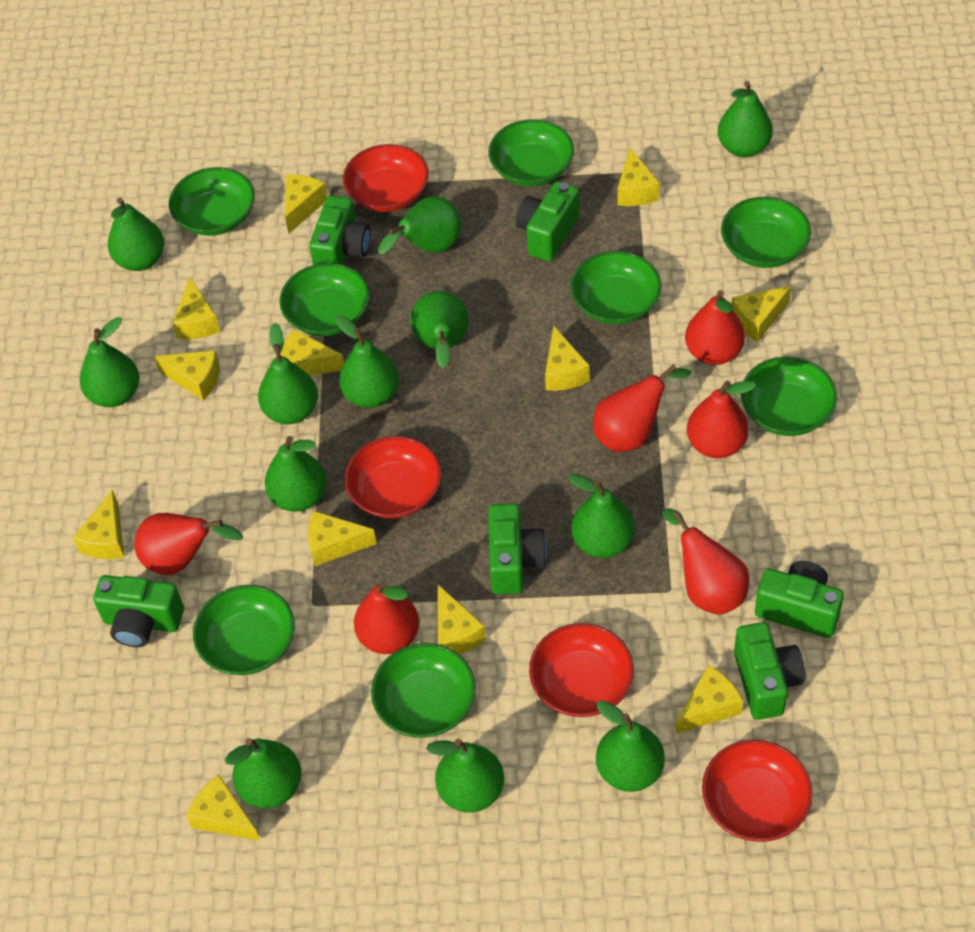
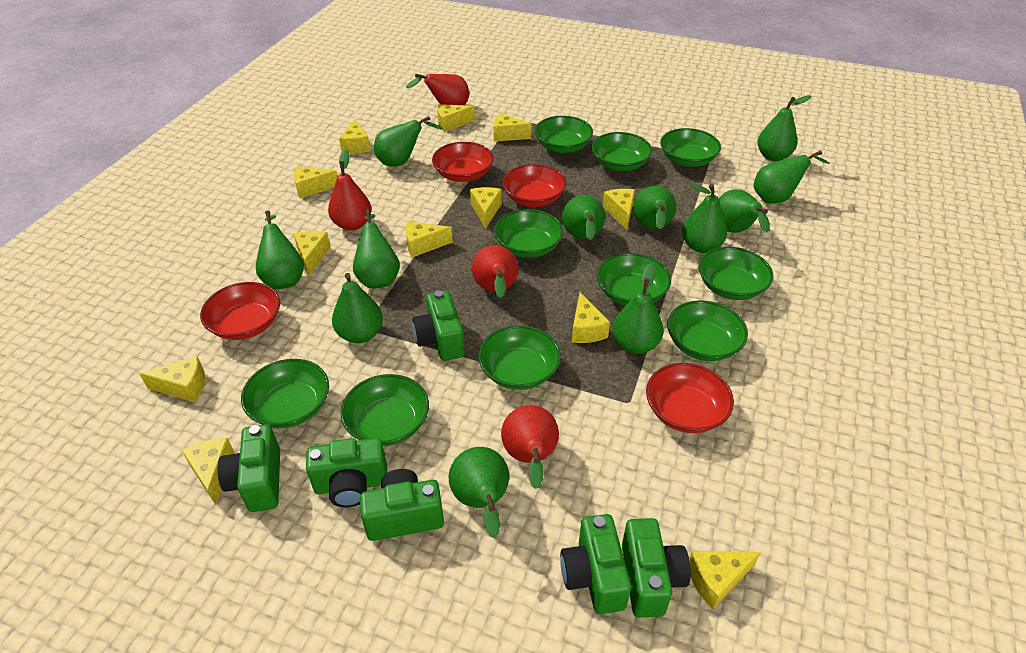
green bowl: [169,167,255,236] [193,585,295,675] [280,263,370,336] [371,643,476,738] [488,119,574,186] [570,251,662,325] [721,197,811,268] [741,357,837,436] = 8 -> [241,359,329,428] [340,374,429,446] [478,325,561,390] [494,209,563,258] [535,116,593,153] [591,132,652,171] [597,253,671,306] [660,128,721,167] [667,300,748,361] [698,247,773,300] = 10
red pear: [134,513,243,575] [354,581,419,654] [593,364,691,452] [662,509,749,615] [685,290,745,365] [687,380,757,458] = 6 -> [328,149,372,231] [406,74,469,105] [472,245,518,298] [501,405,559,489] = 4

